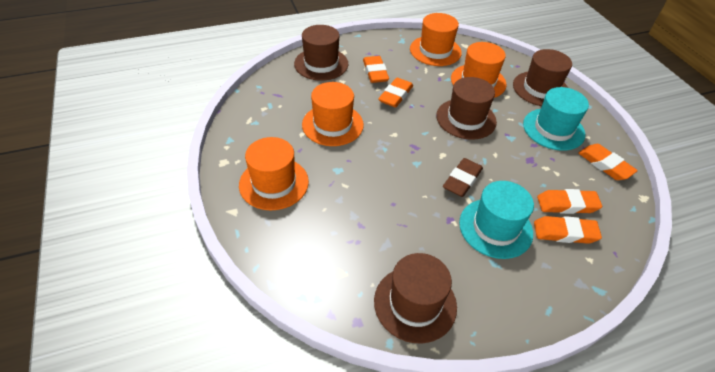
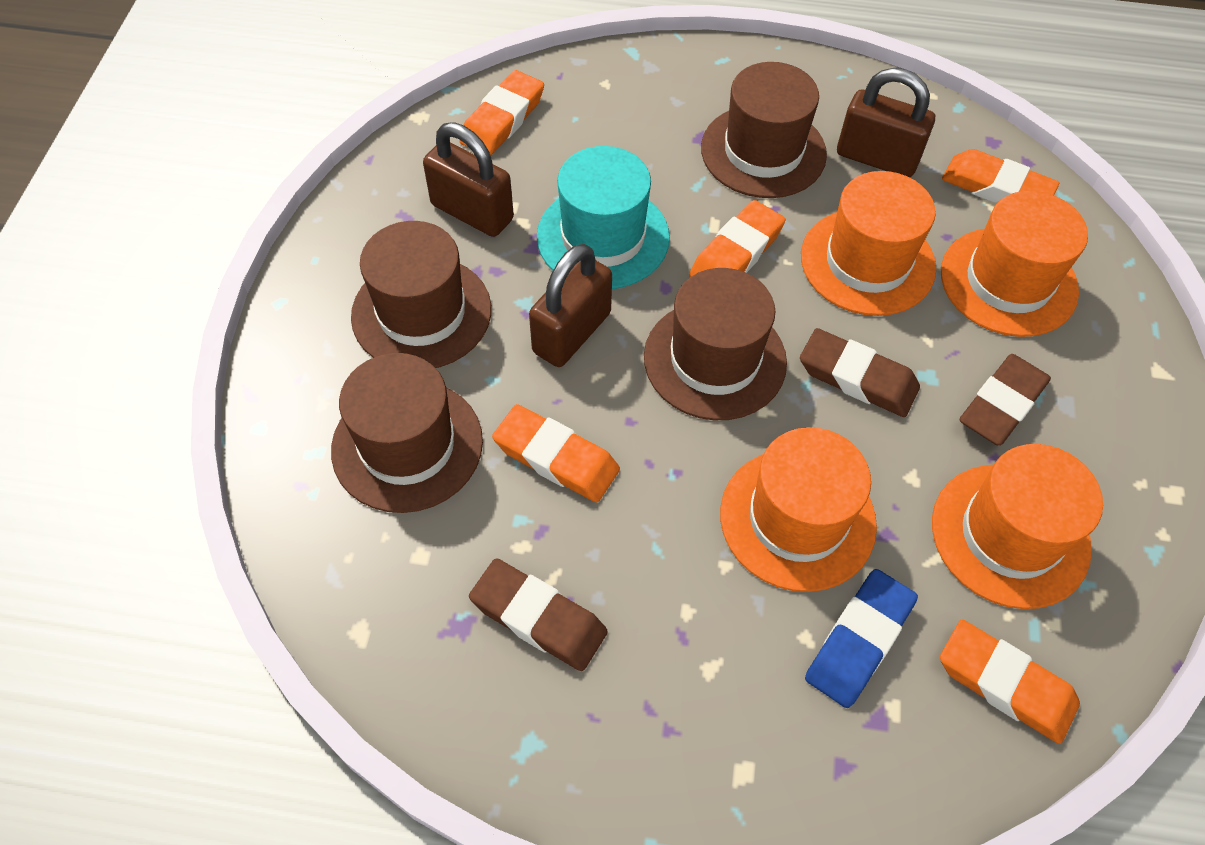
blue eraser: none = 0 -> [805,569,918,708] = 1
brown eraser: [443,158,483,197] = 1 -> [469,558,608,671] [800,328,920,417] [960,354,1051,446] = 3
brown padlock: none = 0 -> [423,122,514,237] [529,244,612,367] [837,68,935,177] = 3
turquoise hat: [459,181,534,259] [523,87,589,151] = 2 -> [537,146,670,289] = 1

